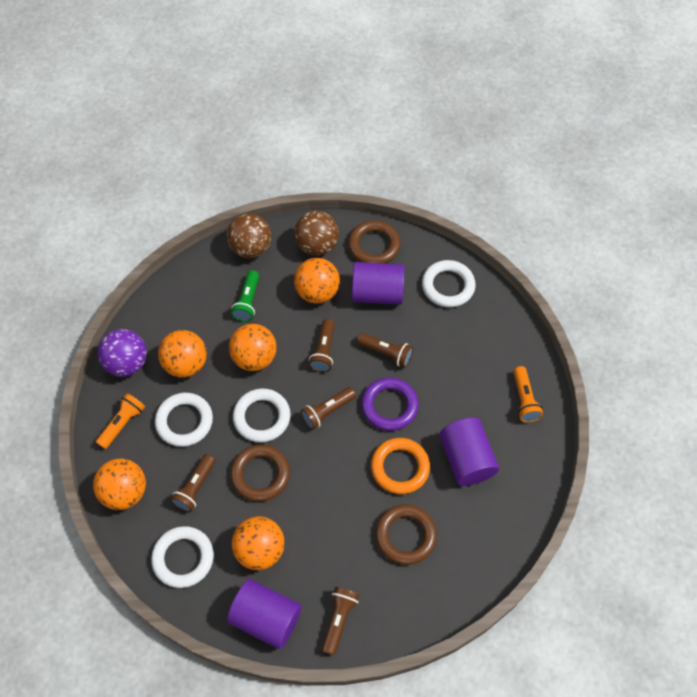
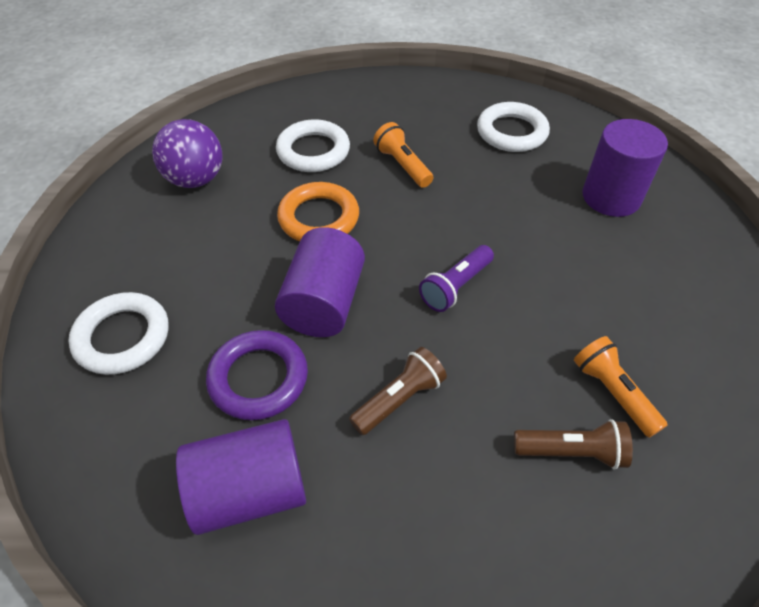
brown ball: [227,214,271,258] [294,211,339,256] = 2 -> none = 0
brown flashlight: [170,454,216,513] [300,387,356,430] [309,319,335,373] [322,587,359,655] [357,333,413,368] = 5 -> [349,347,447,435] [514,419,633,469] = 2
brown ring: [230,444,290,502] [348,221,400,263] [375,504,437,565] = 3 -> none = 0
green flashlight: [231,270,259,322] = 1 -> none = 0
orange ball: [93,459,146,510] [158,330,207,378] [229,324,277,371] [232,516,284,570] [294,258,340,304] = 5 -> none = 0
purple flashlight: none = 0 -> [419,245,494,312] = 1
white ring: [151,526,214,588] [155,393,213,447] [233,388,291,442] [422,260,476,307] = 4 -> [68,292,169,375] [276,119,350,172] [477,102,550,152] = 3

